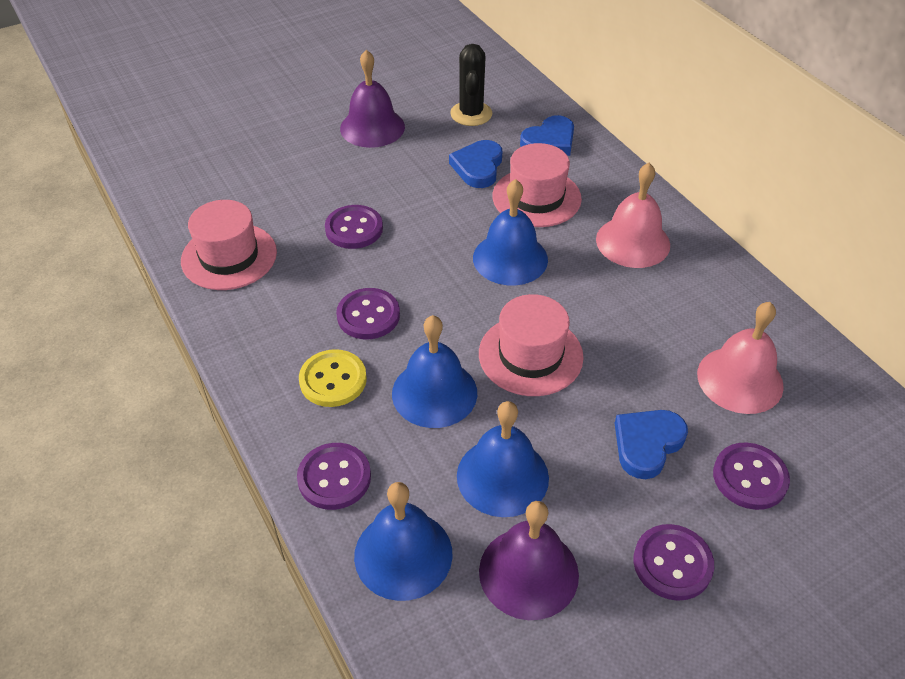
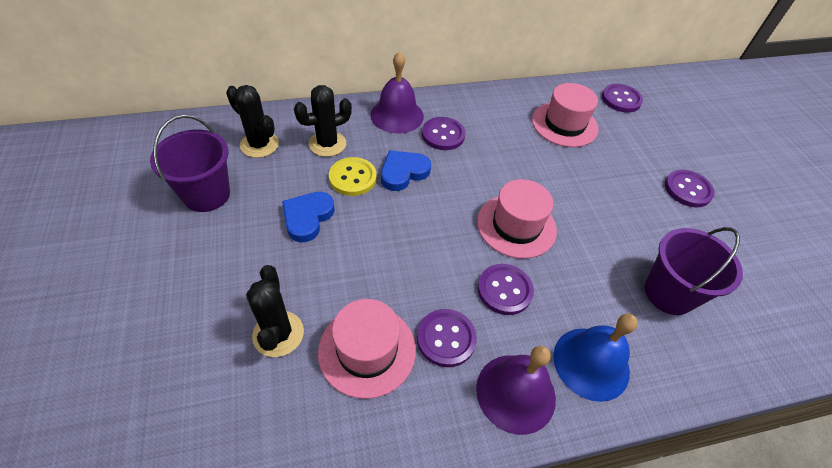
black cactus: [450,44,492,126] = 1 -> [226,85,279,158] [246,265,304,357] [294,85,352,157] = 3
blue bell: [354,482,452,601] [392,315,477,428] [457,401,549,517] [473,179,548,285] = 4 -> [553,313,638,402] = 1
blue heart: [449,140,502,188] [520,115,574,156] [615,410,688,479] = 3 -> [282,192,335,242] [381,150,431,191] = 2
pink bell: [596,163,670,268] [697,302,784,414] = 2 -> none = 0
purple bucket: none = 0 -> [150,115,230,212] [645,227,743,315] = 2

